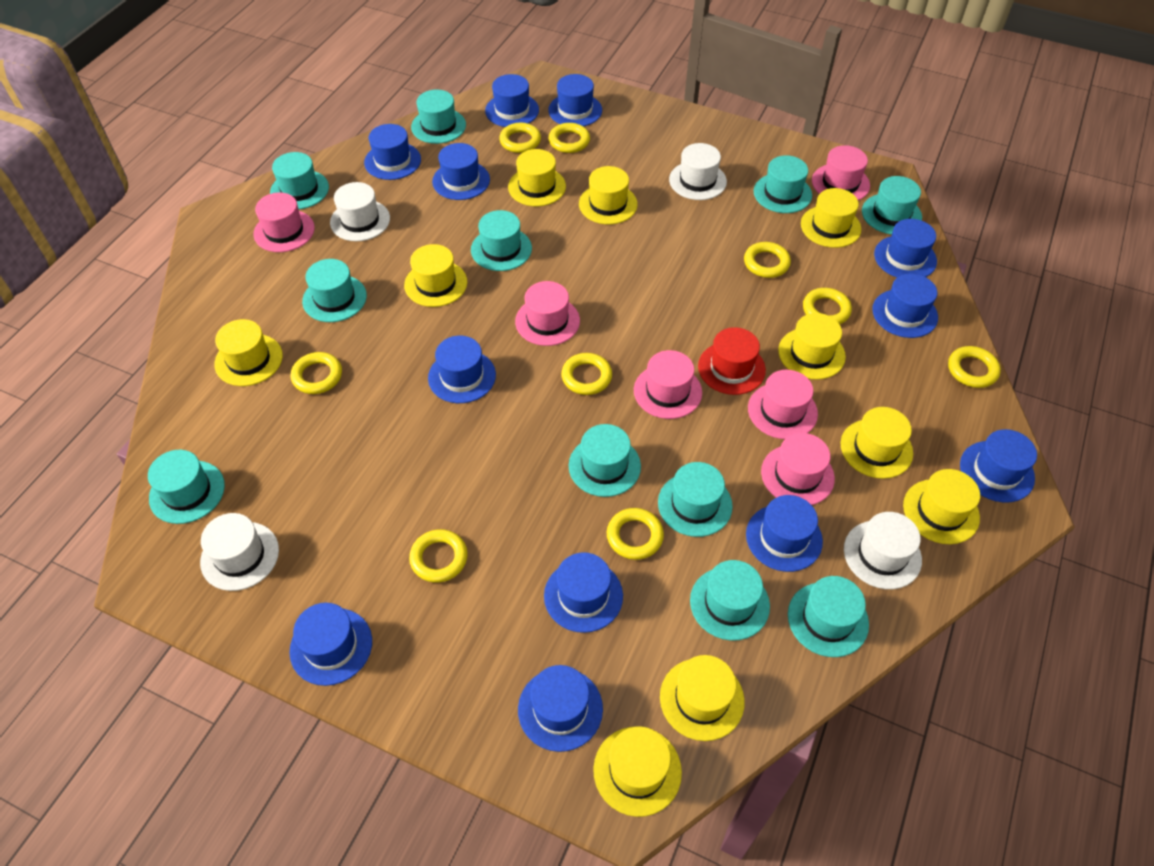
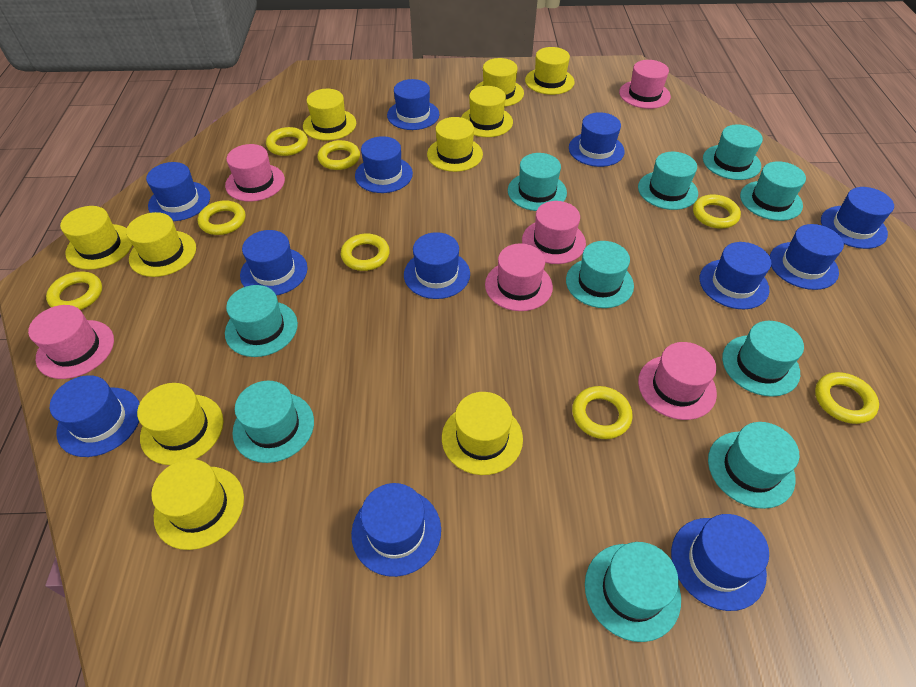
red hat: [698,327,766,395] = 1 -> none = 0
turquoise hat: [148,450,225,524] [270,152,329,209] [302,259,367,322] [411,89,466,144] [471,210,532,271] [569,424,641,497] [658,462,733,537] [690,560,770,641] [753,155,812,213] [788,576,869,657] [862,176,922,235] = 11 -> [225,285,298,357] [232,381,314,463] [508,153,567,211] [566,241,634,308] [585,542,681,642] [638,152,698,210] [703,124,763,180] [708,422,799,509] [722,321,804,397] [740,161,806,221] = 10
white hat: [200,513,279,591] [330,182,390,241] [669,143,727,200] [844,512,922,589] = 4 -> none = 0
yellow ring: [291,352,342,394] [409,529,468,583] [499,123,541,153] [549,123,590,153] [561,353,612,395] [607,508,664,560] [744,242,791,278] [803,288,852,325] [948,346,1001,388] = 9 -> [46,272,102,310] [197,200,245,235] [266,127,308,156] [317,140,360,170] [341,233,390,271] [572,386,632,439] [693,194,741,229] [815,372,879,424] = 8

